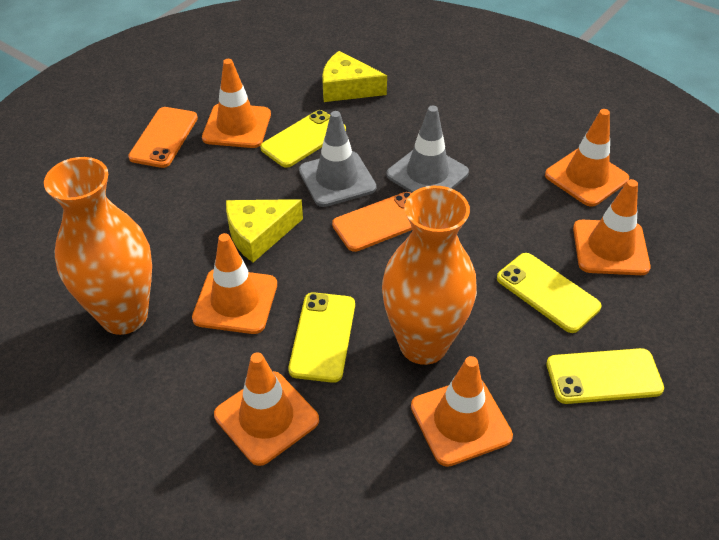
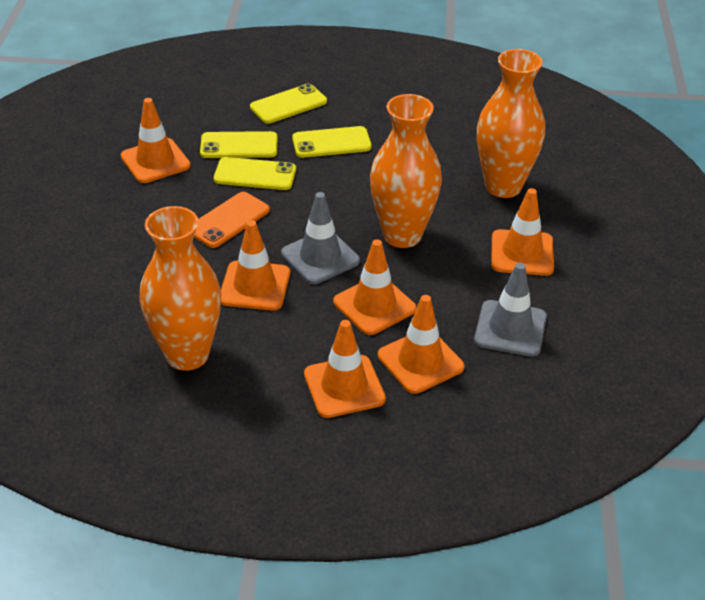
orange phone: [128,107,198,168] [332,192,412,252] = 2 -> [194,192,270,248] = 1
orange vase: [44,157,152,335] [382,186,477,365] = 2 -> [139,206,221,371] [370,94,442,248] [477,49,545,198] = 3
yellow cheese: [226,199,303,262] [322,51,387,102] = 2 -> none = 0

